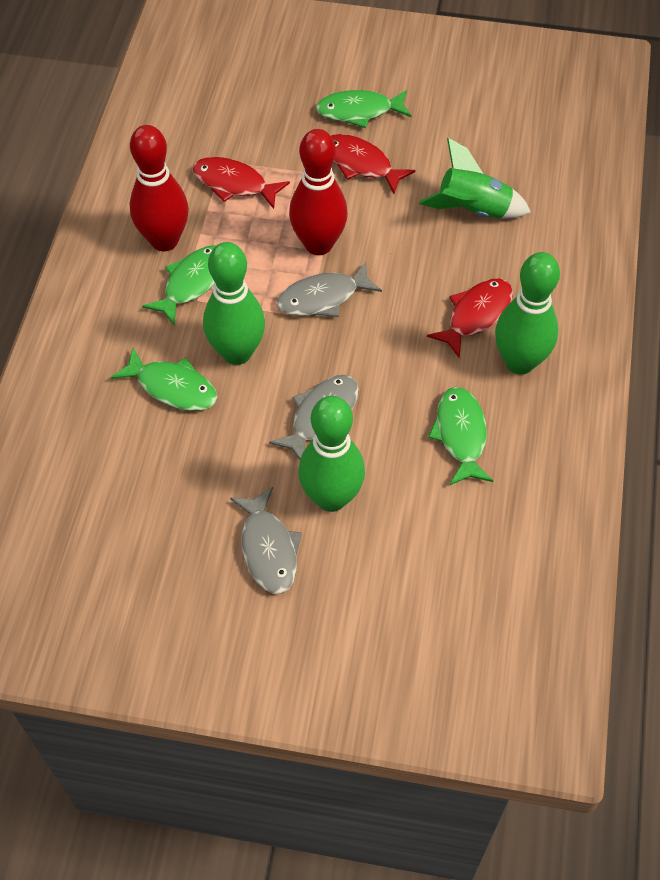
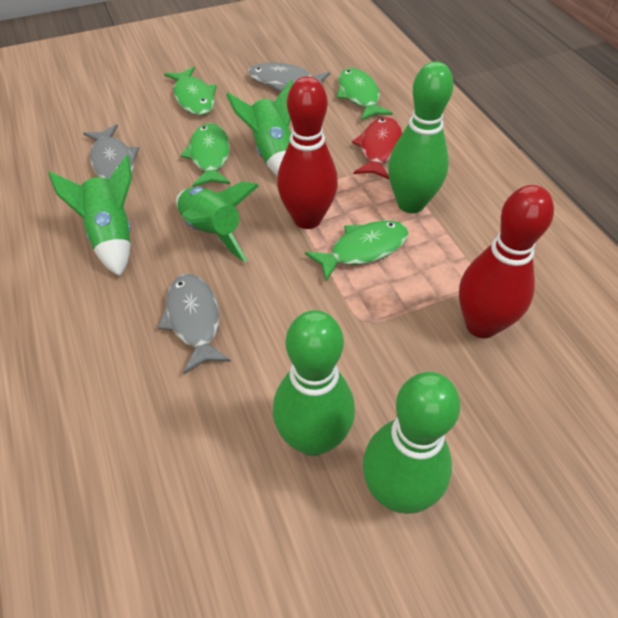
green rocket: [419,138,531,219] = 1 -> [48,155,132,276] [176,182,259,263] [226,80,293,177] = 3
red fish: [192,157,290,209] [331,134,416,194] [427,279,513,358] = 3 -> [352,117,402,179] = 1

